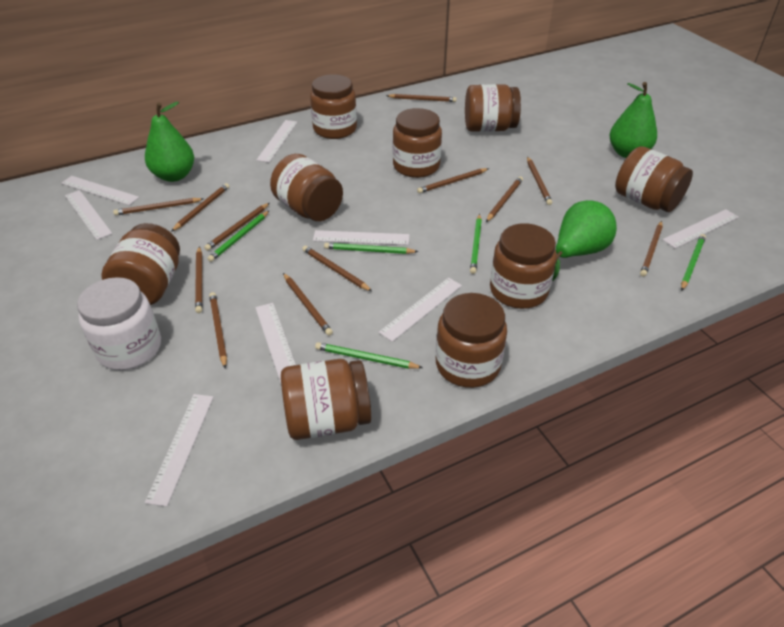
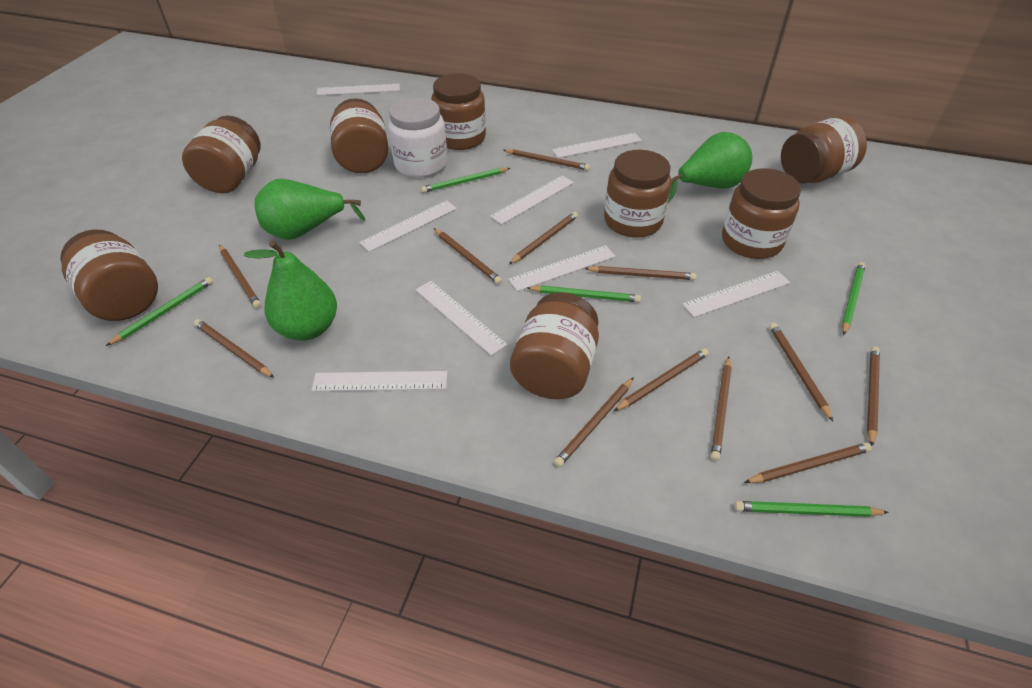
brown jar: [101,223,180,305] [270,154,343,221] [281,359,371,440] [310,74,357,139] [393,108,442,178] [436,293,507,388] [465,84,521,132] [490,223,557,309] [615,146,693,212] = 9 -> [60,230,158,321] [182,115,261,193] [330,98,389,173] [431,73,486,150] [510,292,599,399] [604,150,671,238] [722,168,801,259] [781,116,867,183] = 8

